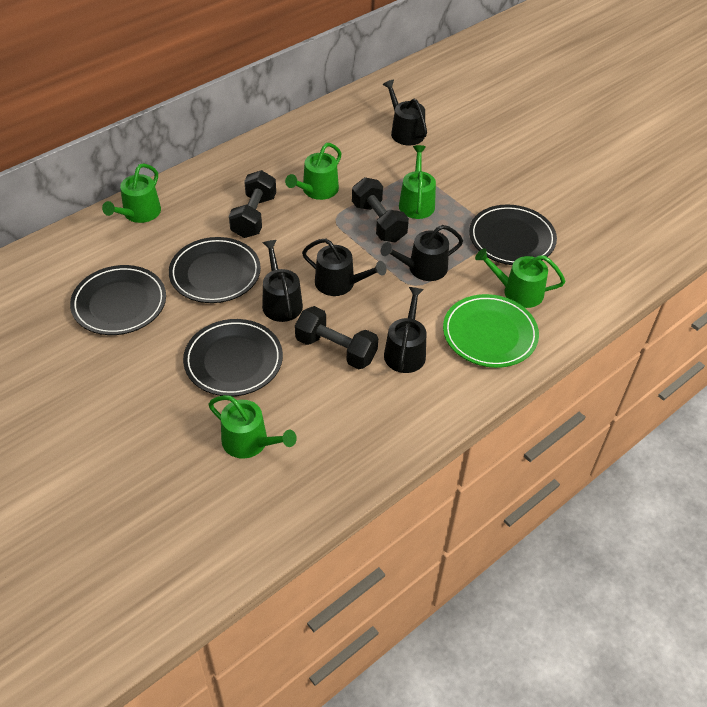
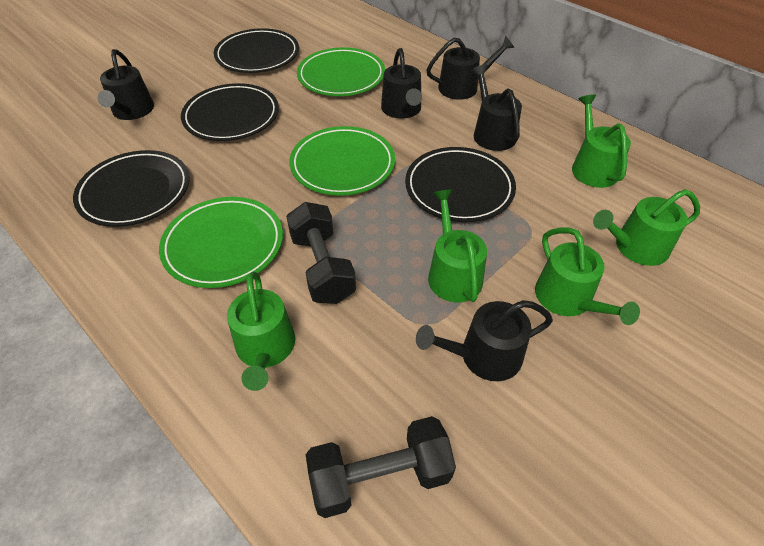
black dumbbell: [229,170,276,238] [295,306,378,369] [352,177,409,242] = 3 -> [286,202,356,304] [306,416,456,518] = 2
green plate: [443,294,539,368] = 1 -> [159,197,283,288] [289,126,395,196] [297,47,385,96] = 3

